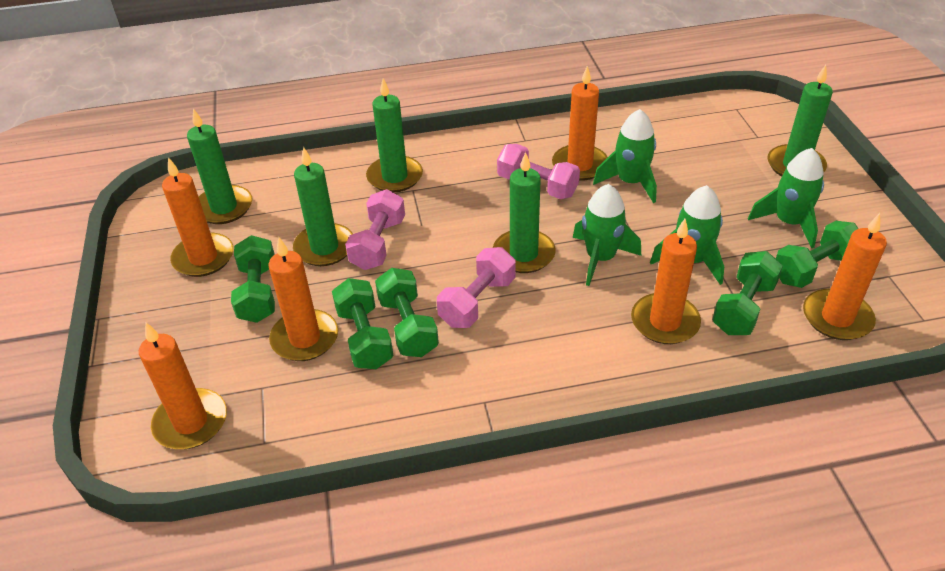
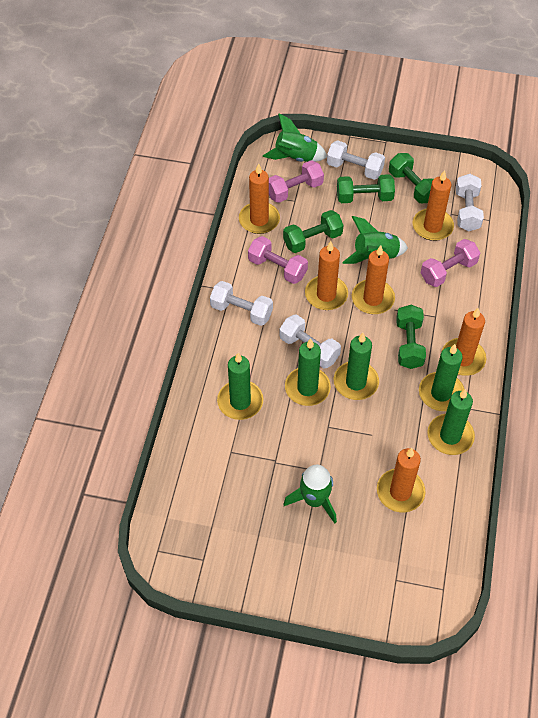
green dumbbell: [231,235,275,323] [332,278,393,369] [375,268,439,357] [712,251,783,335] [776,221,858,288] = 5 -> [283,210,343,253] [337,174,395,203] [389,153,433,203] [396,305,426,369] = 4
green rocket: [573,184,641,286] [593,109,657,203] [650,185,724,285] [748,148,824,248] = 4 -> [263,114,327,162] [283,464,337,524] [342,216,408,264] = 3
white dumbbell: none = 0 -> [210,281,273,326] [279,314,341,368] [327,140,385,180] [456,174,484,231] = 4

